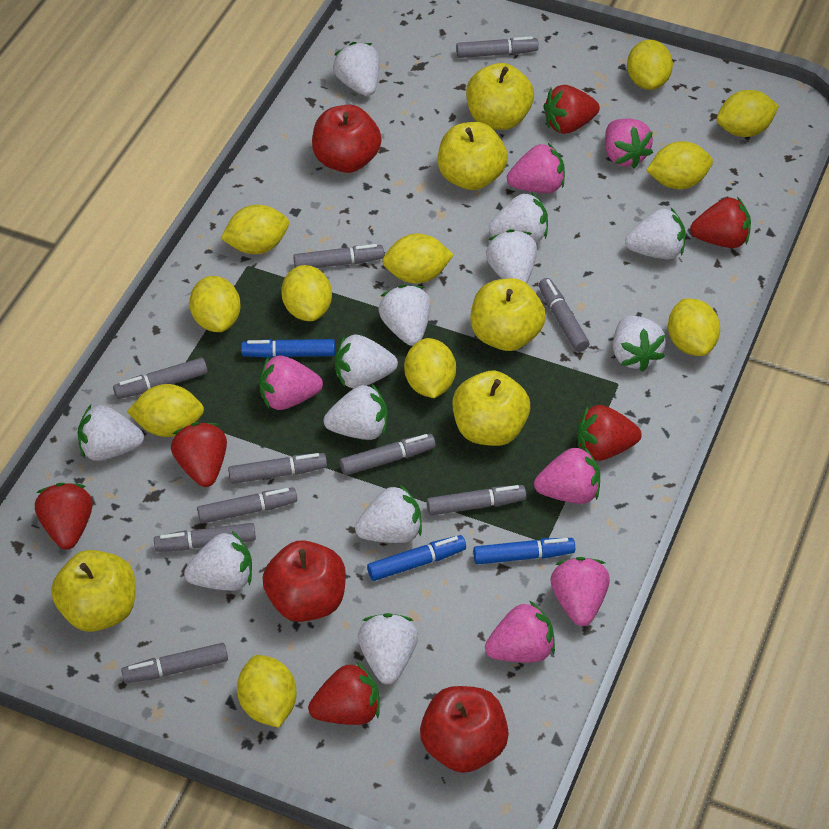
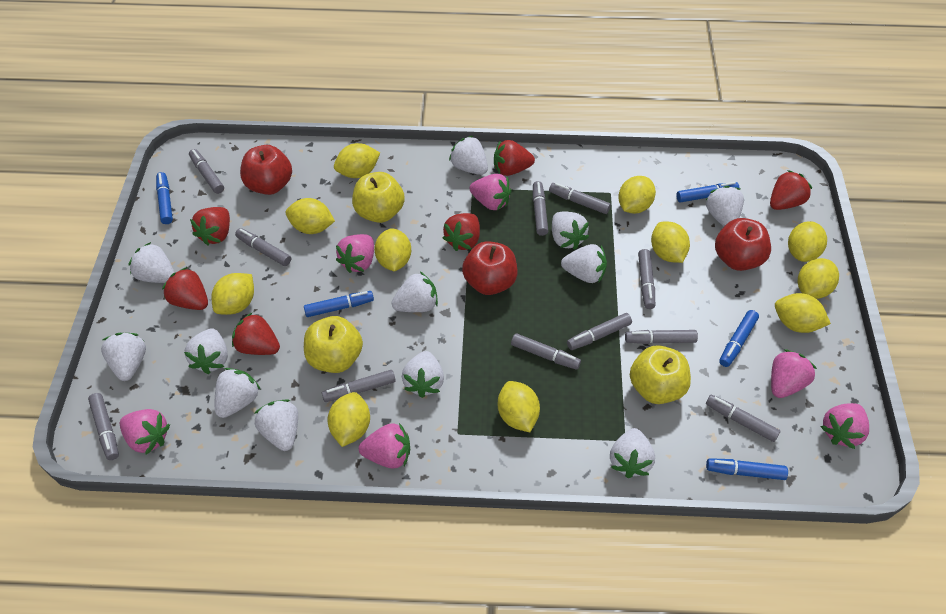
blue marker: [241,339,335,358] [367,535,466,581] [473,538,575,565] = 3 -> [156,172,173,224] [304,291,374,317] [676,182,739,203] [706,458,788,480] [719,310,759,367] = 5
grey marker: [113,358,208,399] [121,643,228,684] [154,523,256,552] [197,487,297,524] [228,453,327,484] [293,244,384,268] [340,434,436,475] [427,485,526,516] [456,36,539,58] [539,278,589,352] = 10 -> [88,393,119,460] [189,149,224,194] [235,228,291,266] [322,370,396,402] [511,333,581,370] [533,181,548,236] [549,183,611,214] [567,313,632,350] [625,330,698,344] [638,249,655,309] [706,395,780,442] = 11
yellow apple: [51,550,136,632] [438,122,508,190] [452,371,530,446] [466,63,534,130] [471,278,546,351] = 5 -> [304,316,363,373] [352,172,405,223] [630,345,691,404] = 3

